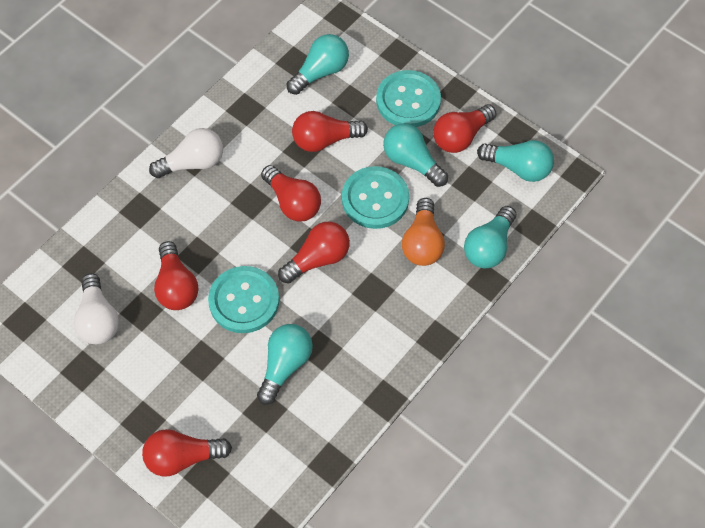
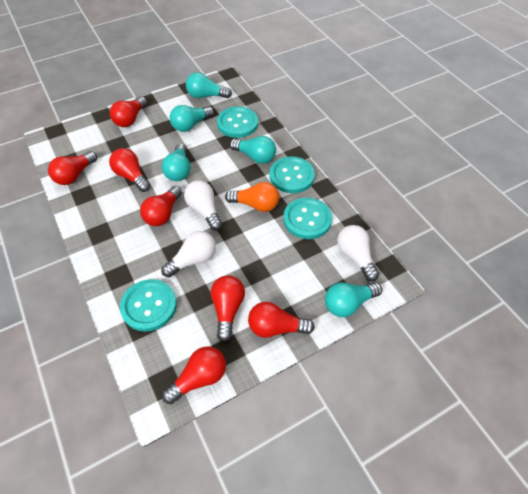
red light bulb: [142,429,232,477] [154,241,199,310] [261,165,321,222] [278,222,350,284] [292,111,368,152] [433,104,497,153] = 6 -> [48,151,97,185] [109,148,150,192] [110,97,147,127] [140,186,182,226] [162,346,226,404] [211,275,245,342] [248,302,315,338] = 7
turquoise button: [208,266,279,333] [342,166,409,229] [376,70,441,127] = 3 -> [120,279,177,332] [217,106,258,138] [269,156,315,193] [283,198,332,239] = 4
white light bulb: [74,273,119,344] [149,128,223,178] = 2 -> [161,231,216,277] [184,180,222,230] [337,225,379,281] = 3

